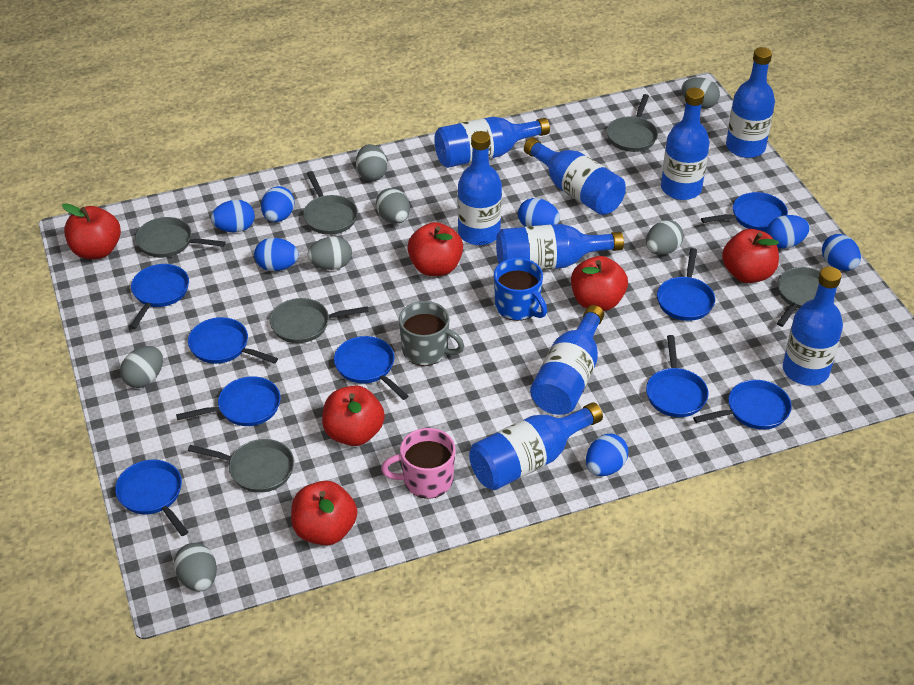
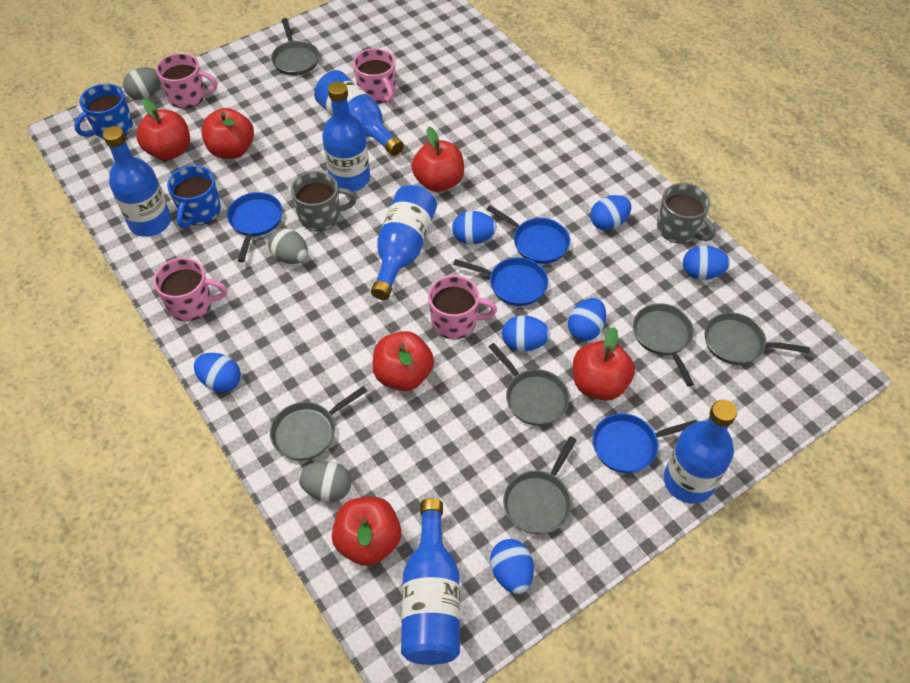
blue bottle: [434,117,550,168] [458,131,502,245] [469,402,603,490] [496,224,624,270] [524,138,626,215] [530,305,604,415] [661,88,710,200] [726,47,775,158] [783,267,843,386] = 9 -> [103,126,171,237] [314,70,404,156] [322,81,370,192] [371,185,437,300] [401,498,460,665] [664,399,737,504] = 6
blue mug: [494,258,547,321] = 1 -> [74,84,133,139] [167,165,221,229] = 2
blue pan: [115,460,188,536] [129,264,189,329] [176,376,281,426] [188,317,278,364] [334,336,409,400] [646,335,709,417] [657,248,715,321] [693,380,792,430] [701,192,788,232] = 9 -> [227,192,283,262] [453,257,548,306] [486,205,570,264] [593,414,698,473] = 4
grey egg: [120,346,163,388] [174,543,217,591] [307,236,352,270] [356,144,387,181] [376,188,410,224] [646,220,684,255] [681,77,720,109] = 7 -> [123,67,161,100] [268,228,308,264] [298,461,352,502] = 3
grey mug: [399,301,464,366] = 1 -> [291,171,357,231] [657,183,715,244] = 2
pink mug: [381,428,455,498] = 1 -> [153,258,227,321] [156,53,217,108] [353,48,395,104] [428,275,497,339] = 4

